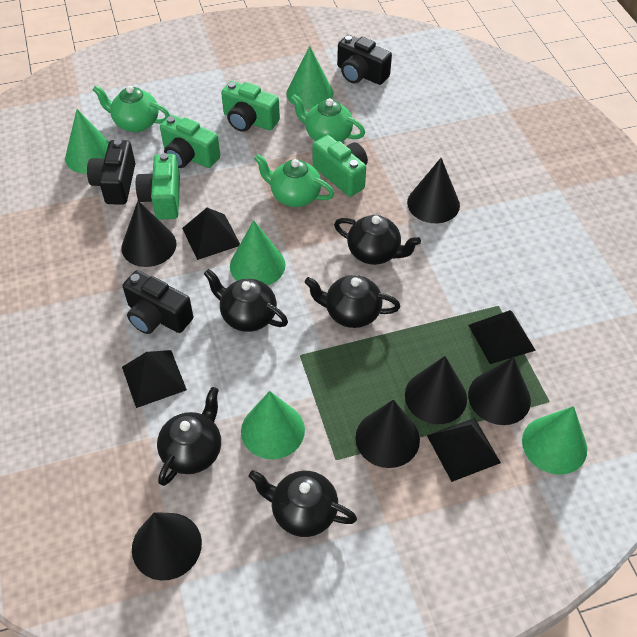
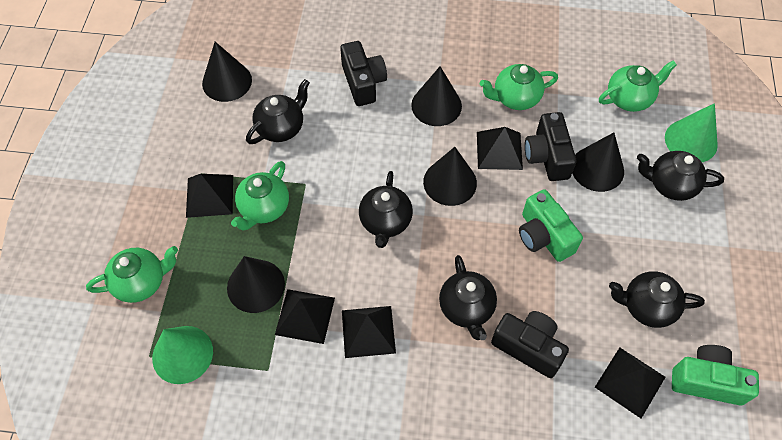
black cone: [122,200,177,267] [132,512,202,580] [355,400,420,468] [405,356,467,424] [407,158,460,223] [468,357,531,425] = 6 -> [202,42,252,102] [227,256,285,313] [411,66,462,126] [423,147,477,206] [572,132,624,192] = 5
black pyramid: [122,350,187,408] [182,208,240,260] [427,418,501,482] [468,310,536,364] = 4 -> [186,174,233,218] [275,289,335,344] [342,306,396,358] [477,127,523,170] [595,347,665,419] = 5
green camera: [136,153,180,220] [160,115,220,168] [221,81,280,132] [313,135,368,197] = 4 -> [519,189,583,262] [672,345,759,405] = 2
green cone: [65,109,109,174] [230,220,286,285] [241,391,305,459] [286,46,334,109] [522,406,587,475] = 5 -> [152,326,213,384] [665,103,718,162] = 2
green teapot: [92,85,170,132] [254,154,334,207] [291,94,365,142] = 3 -> [86,246,178,303] [231,161,289,231] [480,64,558,110] [599,60,677,112] = 4

